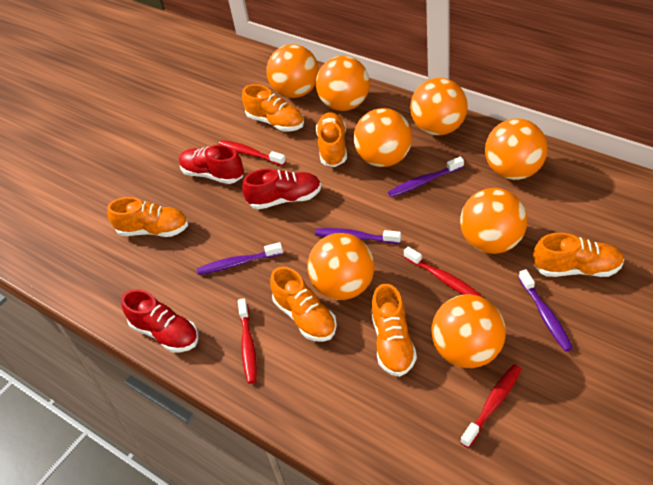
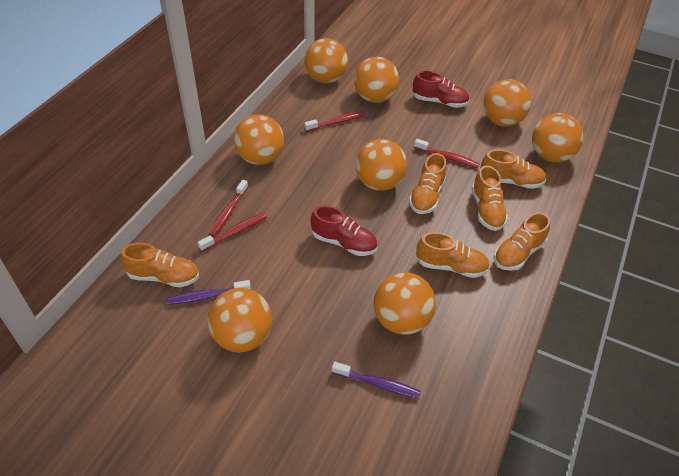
purple toothbrush: [197,242,283,275] [315,228,401,244] [388,156,464,197] [519,269,573,352] = 4 -> [167,280,251,305] [332,362,421,398] = 2
red shoe: [121,289,198,352] [179,145,244,184] [242,169,321,209] = 3 -> [311,206,378,256] [413,71,470,108] = 2

